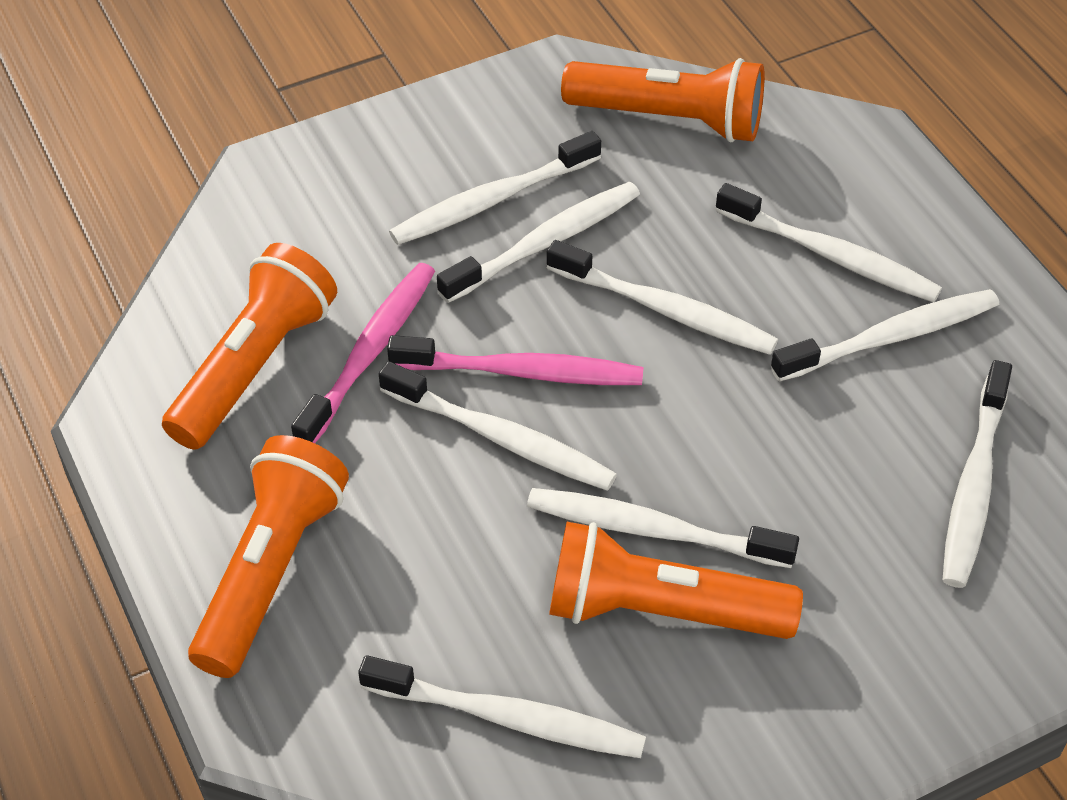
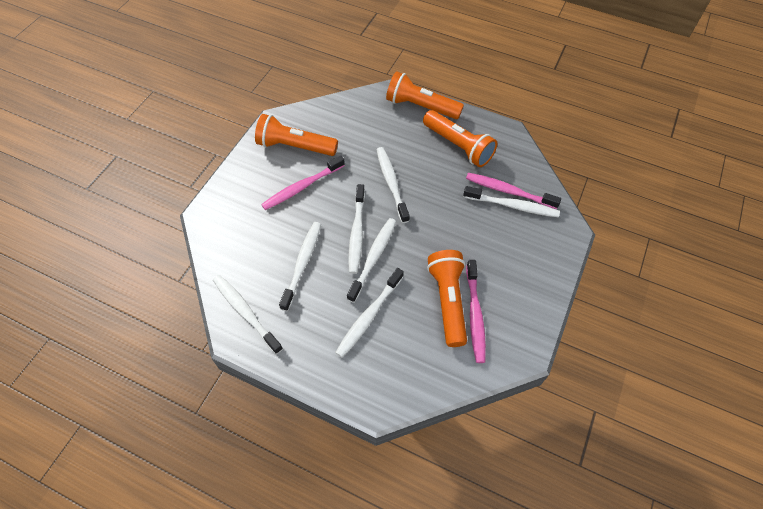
pink toothbrush: [291,263,435,443] [387,335,643,385] = 2 -> [261,155,345,210] [466,173,561,209] [466,260,486,363] = 3
white toothbrush: [358,655,646,758] [379,361,617,491] [389,131,601,245] [437,182,640,303] [527,488,799,568] [547,240,778,355] [716,183,942,302] [771,289,999,382] [943,360,1012,588] = 9 -> [213,275,283,354] [279,222,321,311] [335,268,404,358] [347,218,396,303] [348,184,365,274] [376,147,410,223] [463,186,560,217] = 7

